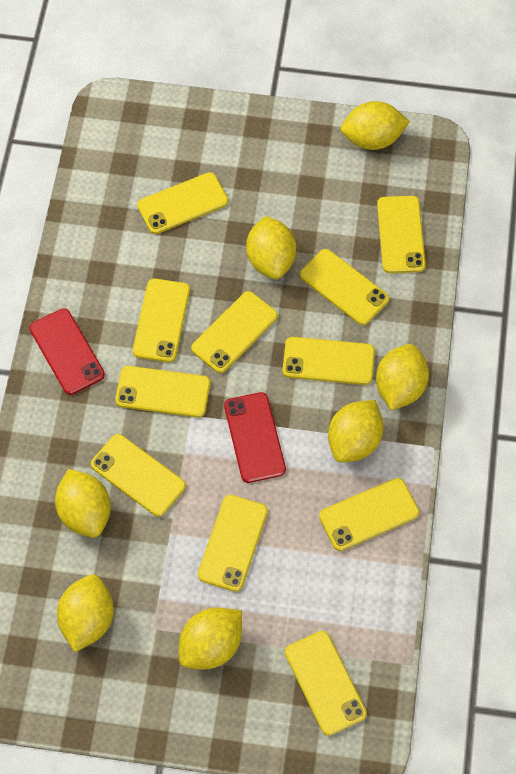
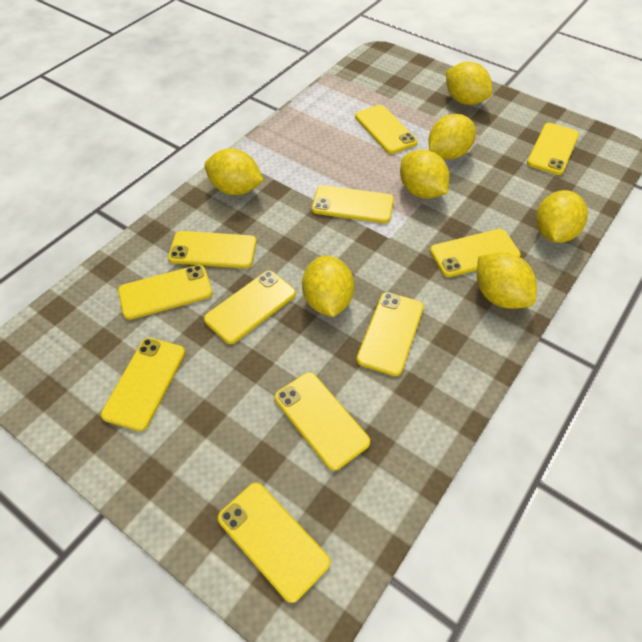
red phone: [30,308,105,395] [224,392,286,483] = 2 -> none = 0

